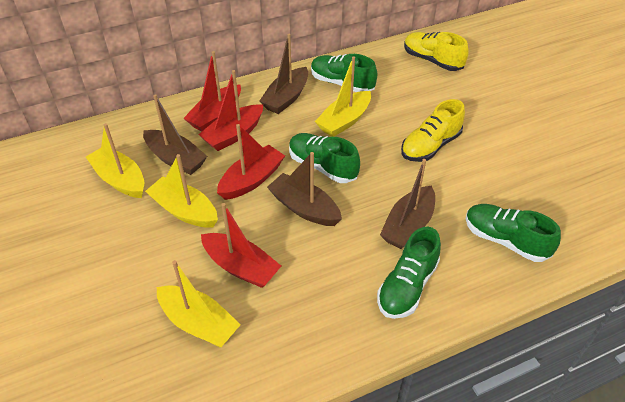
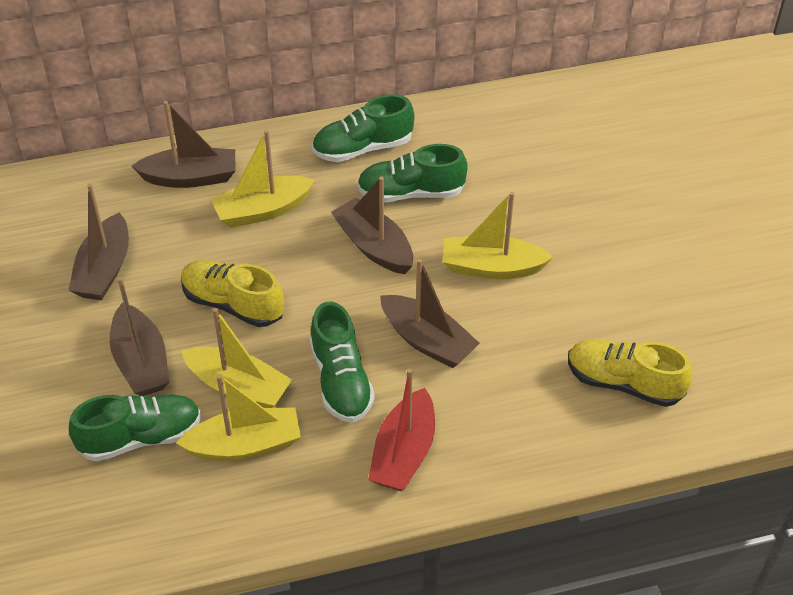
brown boat: [143,94,207,175] [259,34,308,114] [267,152,342,226] [380,159,435,249] = 4 -> [68,184,129,300] [110,277,169,396] [132,101,235,188] [331,177,413,274] [380,259,480,368] = 5
red boat: [183,51,241,131] [198,70,263,151] [201,203,281,288] [217,124,285,200] = 4 -> [368,369,435,491] = 1

